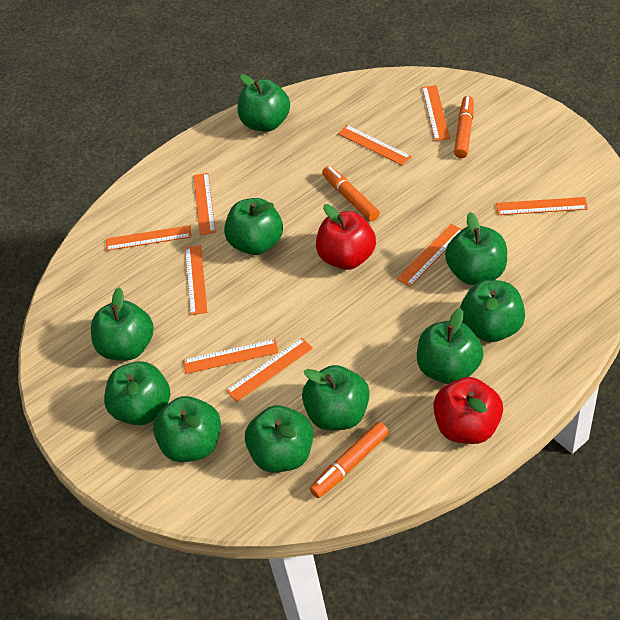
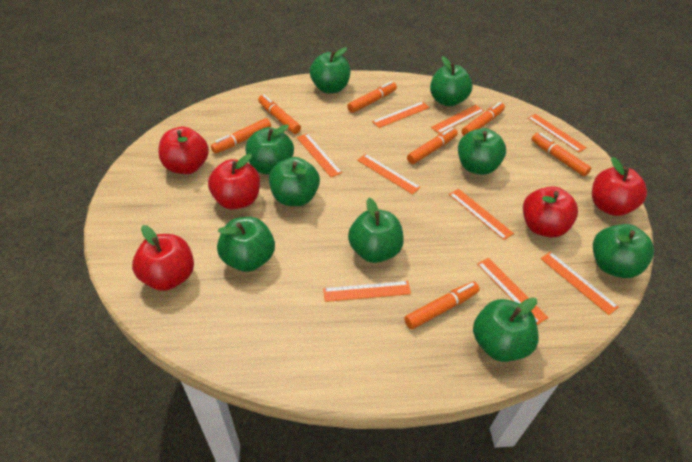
green apple: [91,288,154,361] [104,361,170,425] [153,396,221,462] [224,198,283,255] [237,74,290,132] [245,405,313,473] [302,365,370,431] [417,308,483,384] [445,212,507,285] [460,280,525,342] = 10 -> [217,217,275,272] [245,125,294,175] [269,157,320,206] [310,47,351,93] [348,198,404,263] [430,56,473,107] [458,128,506,175] [473,297,539,362] [593,224,654,278] = 9
orange marker: [310,422,389,498] [322,166,380,221] [454,96,474,158] = 3 -> [211,118,271,153] [258,95,301,134] [347,81,397,113] [404,282,480,329] [407,127,458,164] [462,102,505,136] [531,133,592,177] = 7
red apple: [316,204,376,270] [433,377,503,444] = 2 -> [132,225,194,291] [159,127,209,174] [208,154,260,209] [523,186,578,237] [592,157,647,216] = 5

